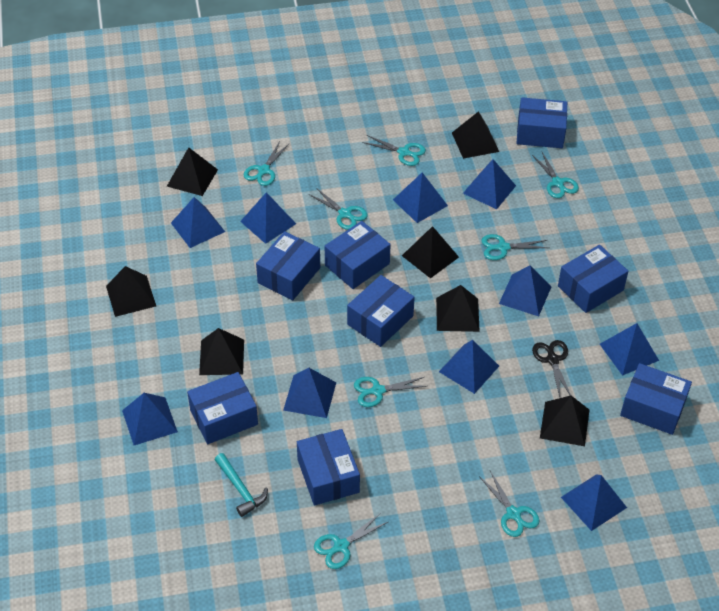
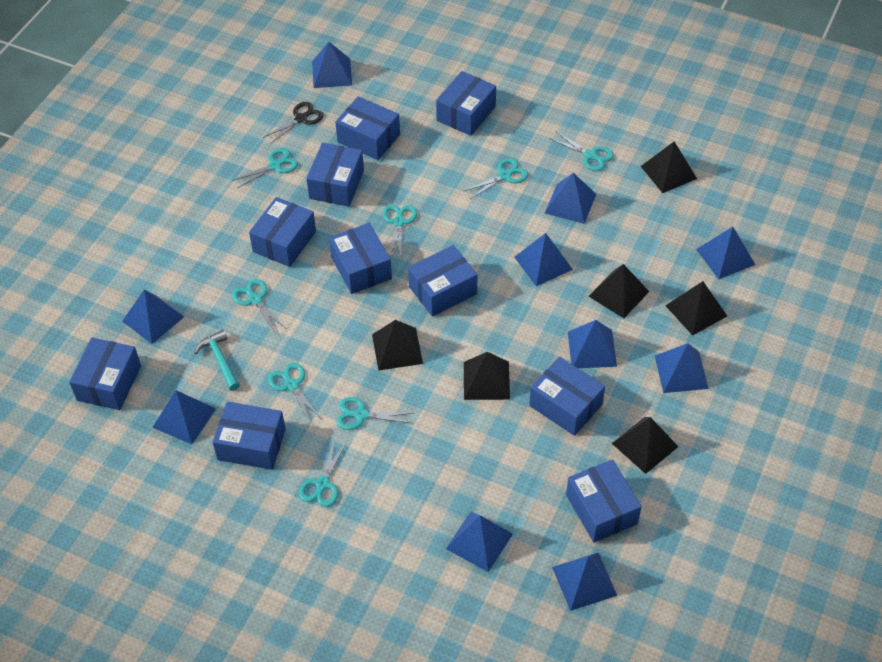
black pyramid: [106,266,156,317] [167,147,218,196] [199,328,244,375] [402,226,459,279] [436,285,480,332] [452,111,499,159] [540,396,590,446] = 7 -> [372,320,423,371] [464,352,510,400] [589,264,649,318] [612,417,678,474] [641,141,697,193] [665,281,727,336] = 6
blue box: [187,372,258,444] [256,231,320,300] [297,429,360,505] [325,221,391,289] [347,275,415,347] [516,97,567,148] [558,245,629,313] [620,363,692,435] = 8 -> [69,338,141,410] [212,402,286,470] [249,197,316,267] [306,143,364,207] [329,223,392,294] [335,96,400,160] [408,245,477,317] [436,71,496,136] [529,357,605,436] [566,459,642,543] = 10

